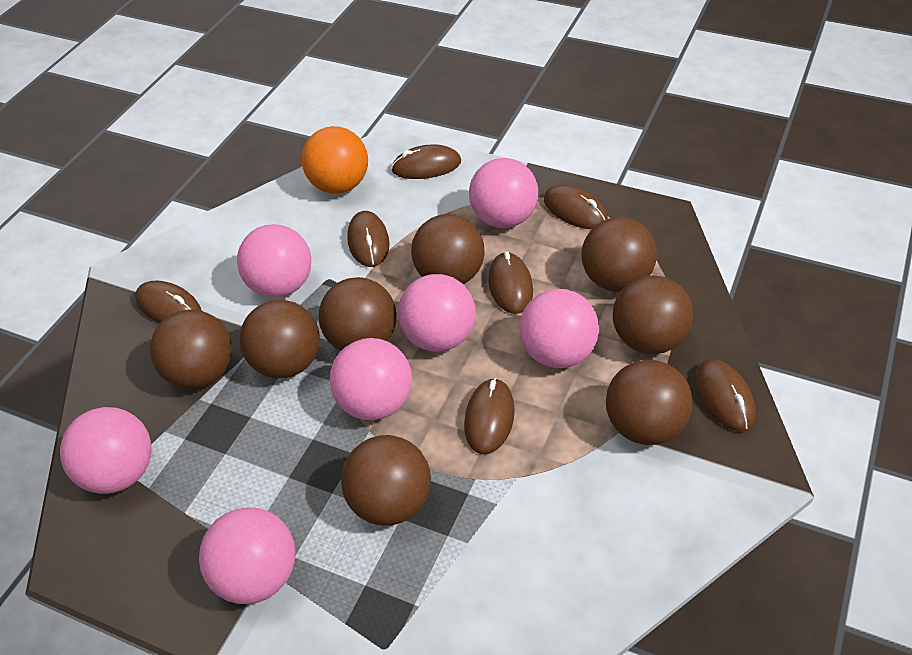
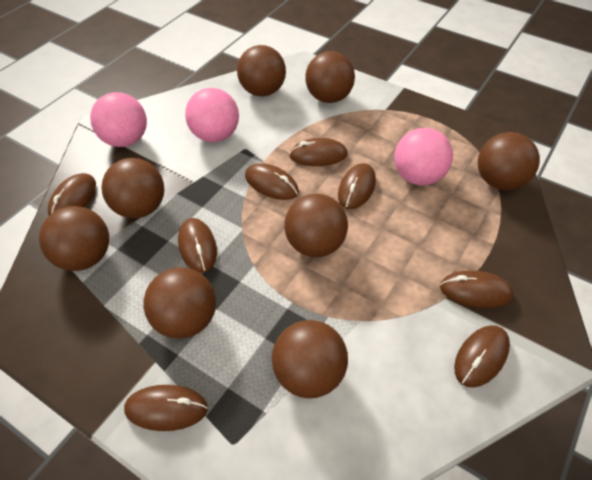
brown mouse: [135,281,202,323] [347,211,390,267] [391,145,461,179] [464,378,515,454] [488,251,533,314] [544,185,608,229] [695,359,756,432] = 7 -> [48,173,96,216] [124,385,208,431] [178,218,217,273] [245,163,299,200] [289,138,348,166] [338,163,376,209] [440,270,514,308] [454,325,510,387] = 8
orange ball: [301,126,368,194] = 1 -> none = 0
pink ball: [60,407,151,494] [199,507,295,604] [237,224,311,298] [330,338,412,420] [398,274,476,352] [469,158,538,228] [519,289,599,368] = 7 -> [90,92,147,147] [185,88,239,142] [394,128,453,186] = 3

